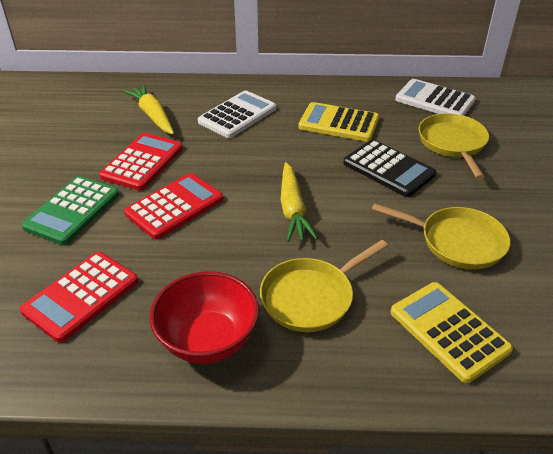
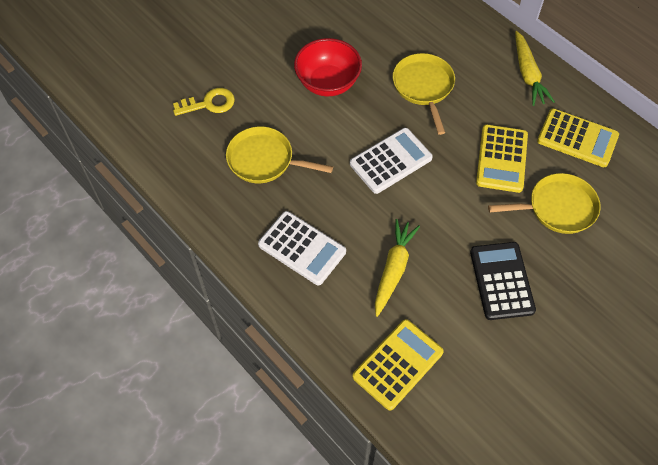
green calculator: [21,176,119,245] = 1 -> none = 0
red calculator: [20,252,138,343] [99,133,183,191] [124,173,223,239] = 3 -> none = 0
yellow calculator: [298,102,379,142] [391,282,513,383] = 2 -> [352,319,444,411] [476,125,528,193] [537,108,619,167] = 3
yellow key: none = 0 -> [173,88,235,116] = 1

